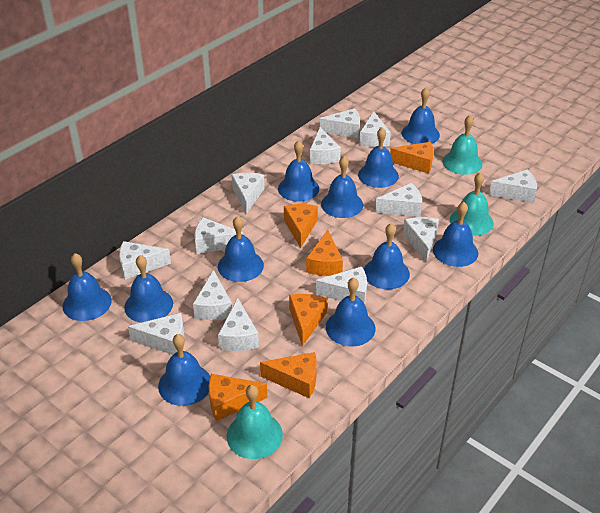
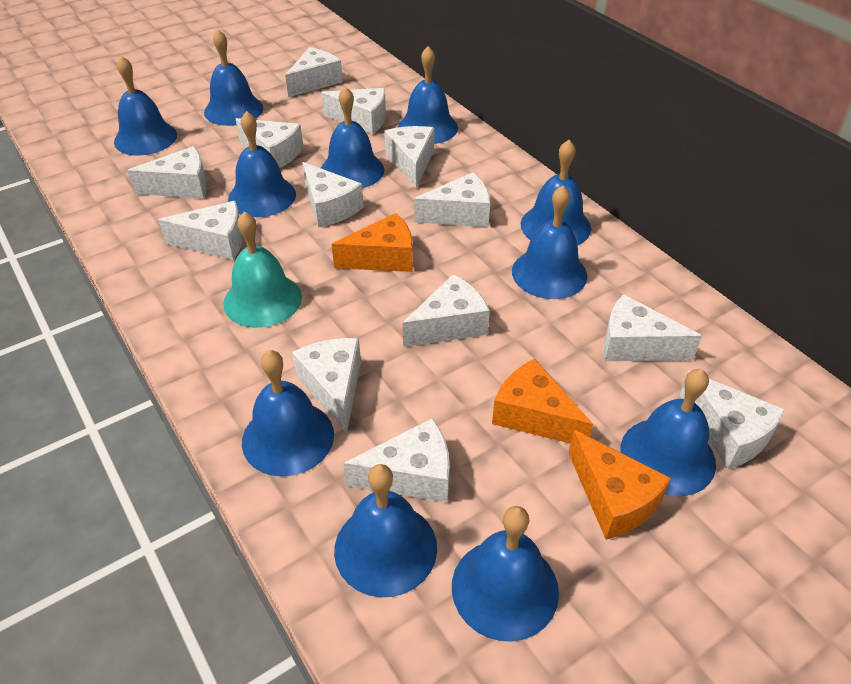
orange cheese: [209,374,267,421] [260,352,317,398] [284,204,318,248] [289,294,327,346] [306,230,343,276] [390,142,433,174] = 6 -> [332,213,413,272] [492,359,593,444] [568,430,671,540] = 3
turquoise bell: [227,385,283,459] [442,115,483,175] [450,172,494,236] = 3 -> [223,211,302,328] = 1

